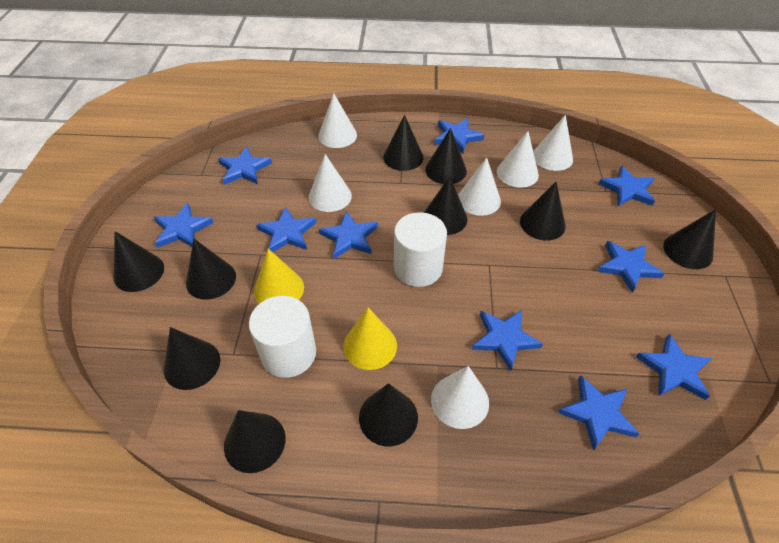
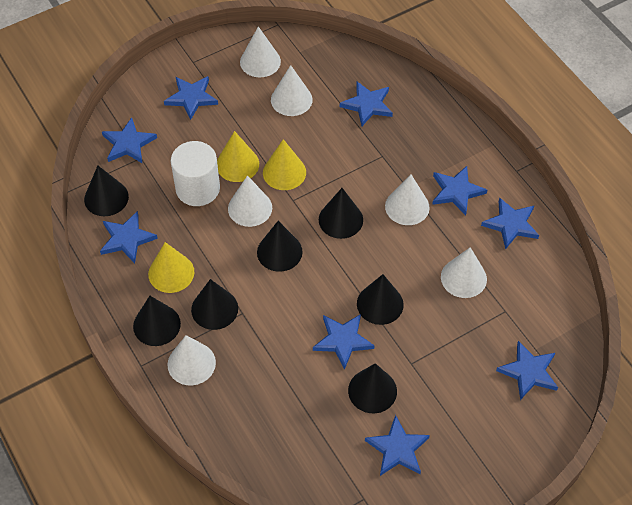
black cone: [114,231,164,292] [164,327,220,390] [186,239,236,300] [224,410,286,473] [359,383,418,446] [383,115,424,171] [424,176,467,235] [425,128,467,184] [520,182,566,240] [663,209,716,269] = 10 -> [84,165,129,216] [133,296,181,346] [191,279,238,330] [257,221,303,272] [319,188,363,239] [348,363,397,413] [357,274,404,325] = 7
blue star: [154,203,214,248] [218,146,272,185] [257,207,316,252] [319,211,378,259] [434,118,484,153] [472,310,543,371] [558,375,639,451] [597,241,665,293] [599,166,655,206] [636,334,712,400] = 10 -> [100,211,158,263] [102,117,157,164] [164,76,218,120] [313,314,375,370] [340,82,393,126] [365,415,430,476] [432,166,487,216] [481,197,539,249] [496,341,558,400] = 9
white cylinder: [249,296,316,378] [394,212,447,287] = 2 -> [171,141,220,206] = 1
yellow cone: [254,249,304,304] [343,308,397,370] = 2 -> [148,242,194,293] [217,131,259,182] [263,139,306,190] = 3

